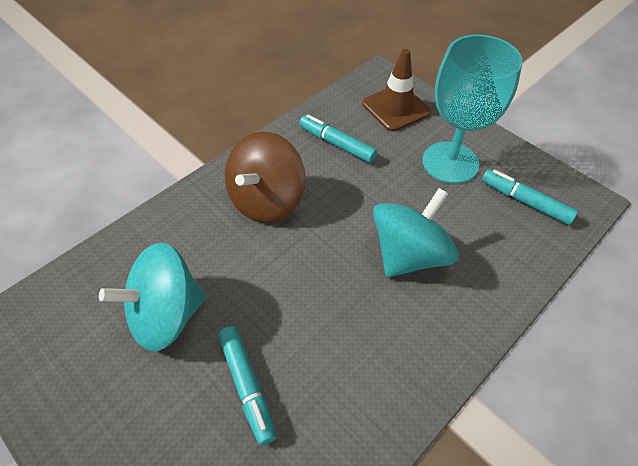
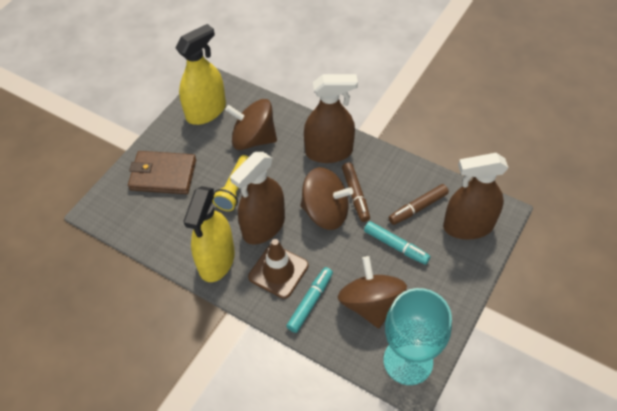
brown marker: none = 0 -> [342,162,370,222] [389,184,449,225] = 2
brown spinning top: [225,132,305,223] = 1 -> [225,99,277,150] [300,167,353,230] [338,256,407,328] = 3
brown spray bottle: none = 0 -> [230,152,285,245] [304,74,358,163] [443,153,509,240] = 3
brown wallet: none = 0 -> [128,151,196,194] = 1
turquoise marker: [218,326,276,446] [299,115,377,163] [482,169,578,225] = 3 -> [286,267,333,333] [364,221,431,265] = 2
turquoise spinning top: [99,243,206,351] [373,188,459,277] = 2 -> none = 0
yellow flashlight: none = 0 -> [212,155,249,211] = 1
yellow spray bottle: none = 0 -> [176,24,226,125] [183,186,235,282] = 2

